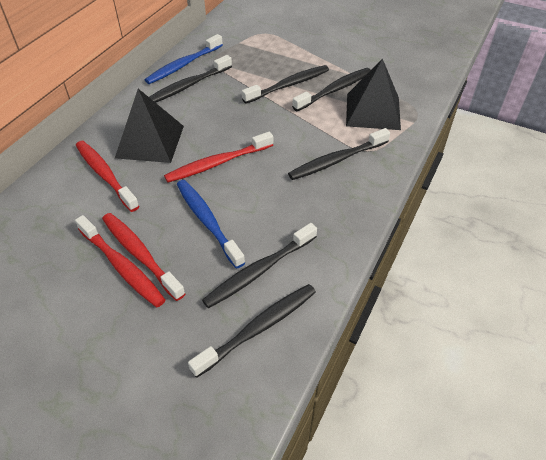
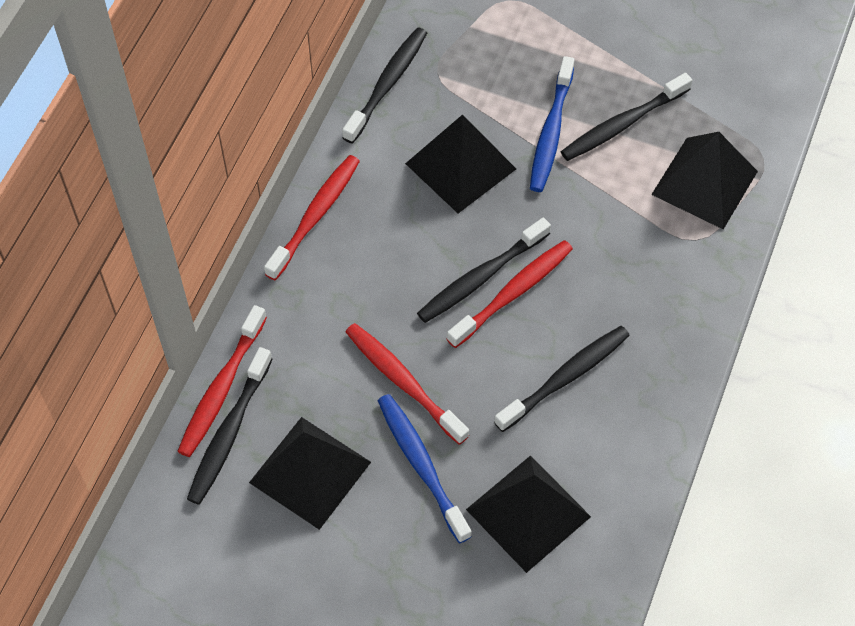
black pyramid: [115,89,184,163] [346,58,401,130] = 2 -> [249,417,371,530] [405,114,516,213] [466,455,591,573] [651,132,758,229] = 4
black toothbrush: [149,55,232,103] [188,284,316,378] [202,223,317,308] [242,65,329,103] [288,128,390,180] [292,68,371,111] = 6 -> [187,347,272,505] [342,27,427,144] [417,217,551,323] [494,326,630,432] [561,73,692,161] = 5

